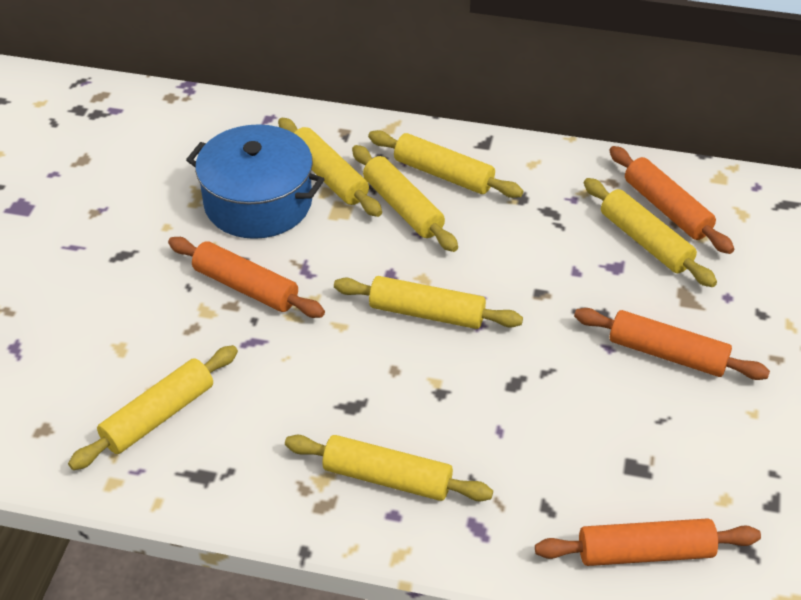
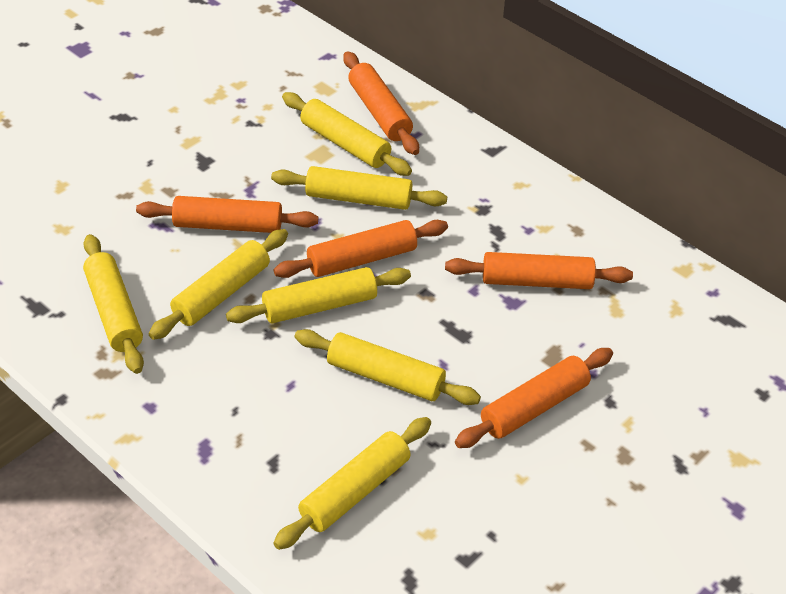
blue pot: [186,124,325,239] = 1 -> none = 0
orange rolling pin: [168,237,325,318] [535,518,761,566] [574,308,770,380] [609,146,734,254] = 4 -> [136,196,318,233] [273,220,448,278] [343,51,419,155] [445,252,633,289] [455,348,613,448] = 5

